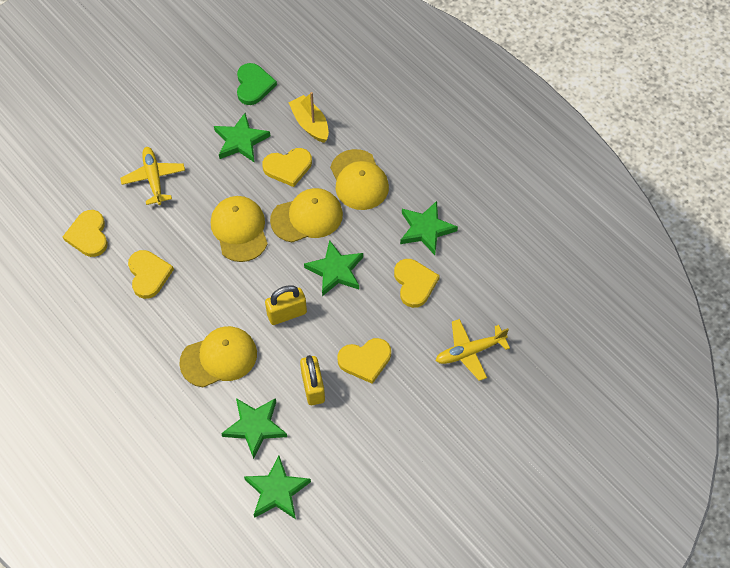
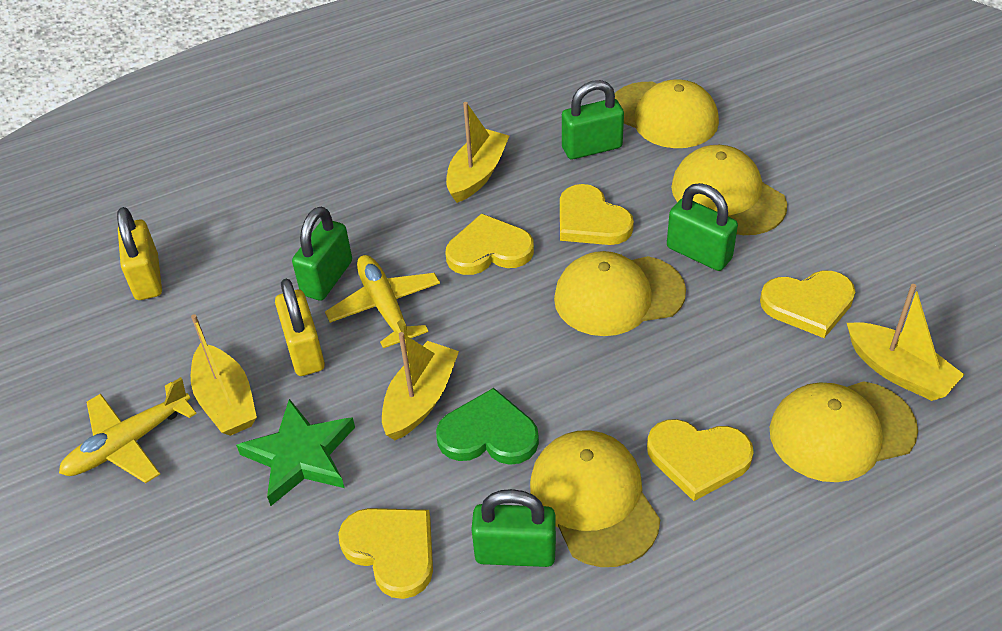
green padlock: none = 0 -> [292,207,352,301] [471,489,556,567] [562,80,624,159] [667,183,738,271] = 4
green star: [214,113,270,163] [221,398,287,459] [244,456,311,519] [304,240,363,296] [400,201,458,255] = 5 -> [236,399,355,506] = 1
yellow boat: [289,92,329,143] = 1 -> [191,314,257,436] [382,332,459,440] [446,102,509,203] [847,284,965,401] = 4
yellow cap: [179,326,257,387] [211,196,268,262] [270,188,343,243] [330,149,389,210] = 4 -> [530,430,660,567] [554,251,686,336] [615,79,719,148] [671,145,787,235] [770,381,918,482] = 5

